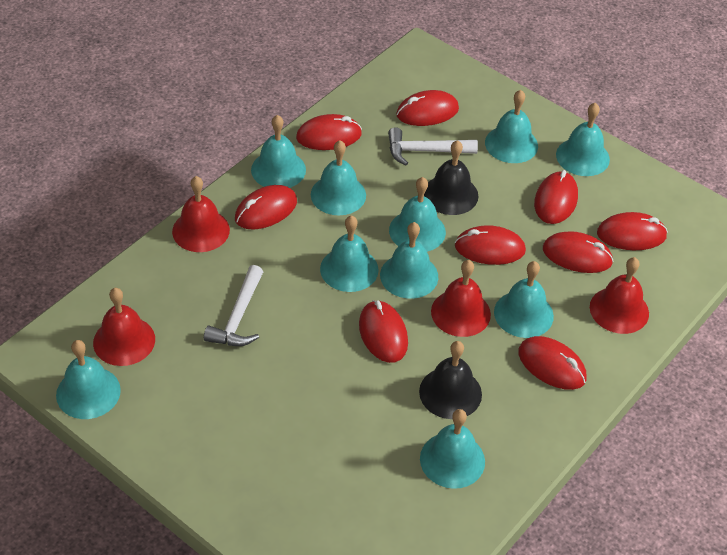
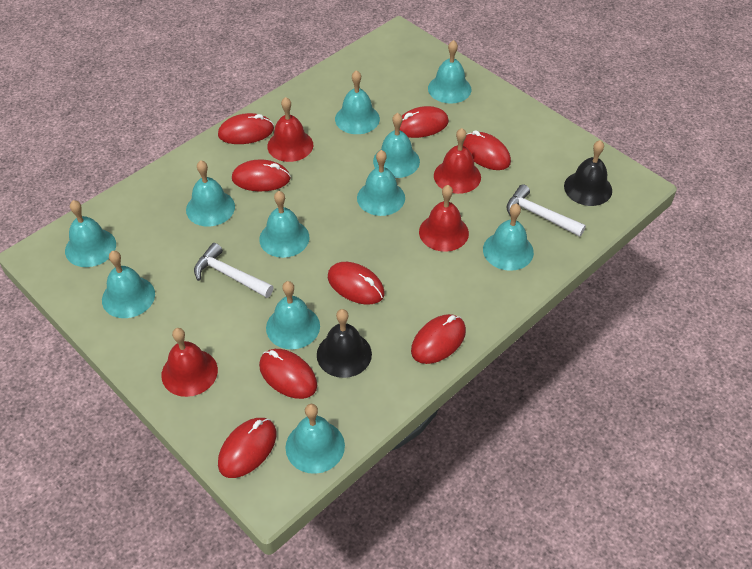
red mouse: [235,185,297,229] [296,114,362,150] [359,300,408,363] [396,90,459,126] [455,225,526,265] [518,336,587,390] [534,170,578,224] [543,231,614,273] [597,212,668,250] = 9 -> [218,113,274,144] [218,418,276,478] [232,159,291,191] [259,349,317,399] [328,262,385,305] [400,106,449,138] [411,314,466,364] [463,130,511,170] = 8
turquoise bell: [56,340,121,419] [251,115,306,188] [311,140,366,215] [320,215,379,292] [380,222,438,299] [389,177,446,252] [420,409,485,489] [485,90,538,163] [494,261,554,338] [556,103,610,176] = 10 -> [65,200,116,267] [102,251,155,318] [186,160,235,226] [259,191,310,258] [266,281,320,349] [286,404,345,474] [335,70,380,134] [357,150,405,216] [373,113,420,178] [428,40,471,104] [483,204,534,271] = 11

